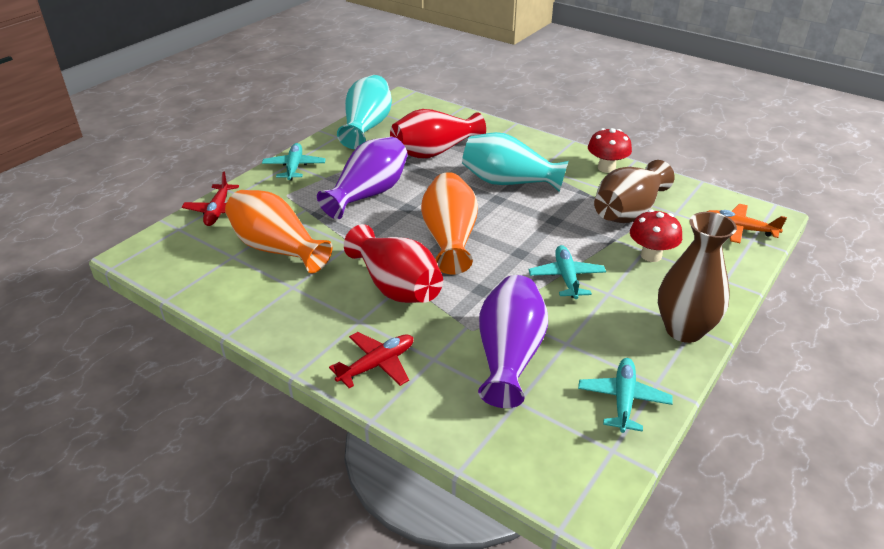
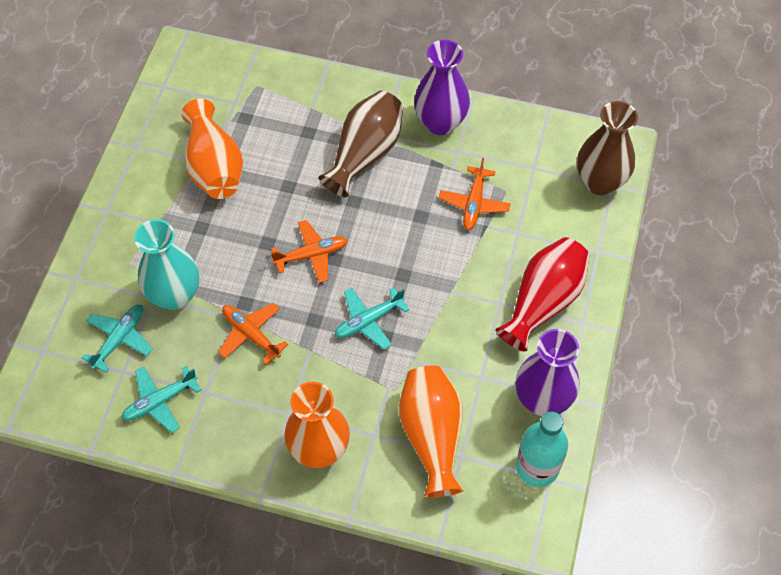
orange plane: [707,204,787,243] = 1 -> [218,303,288,365] [271,220,348,283] [439,158,511,230] = 3
orange vase: [225,190,333,273] [421,172,478,275] = 2 -> [181,99,243,199] [284,382,350,468] [399,366,464,498] = 3
red mushroom: [588,128,632,173] [630,210,682,262] = 2 -> none = 0
red plane: [182,172,239,226] [329,332,413,388] = 2 -> none = 0
red vase: [344,224,443,303] [390,109,486,158] = 2 -> [495,237,590,351] = 1
turquoise bottle: none = 0 -> [516,411,568,487] = 1
turquoise vase: [337,75,392,149] [462,132,568,192] = 2 -> [134,219,199,310] = 1

